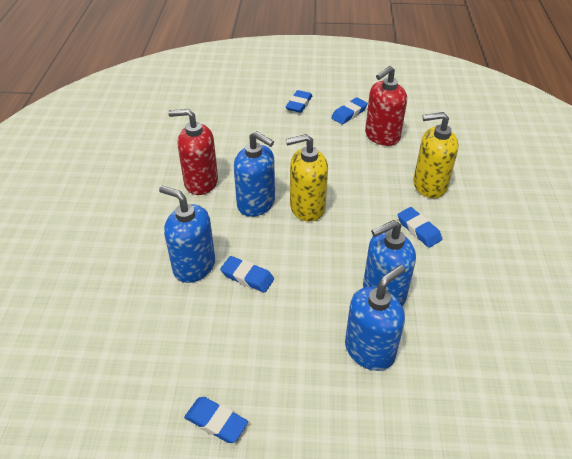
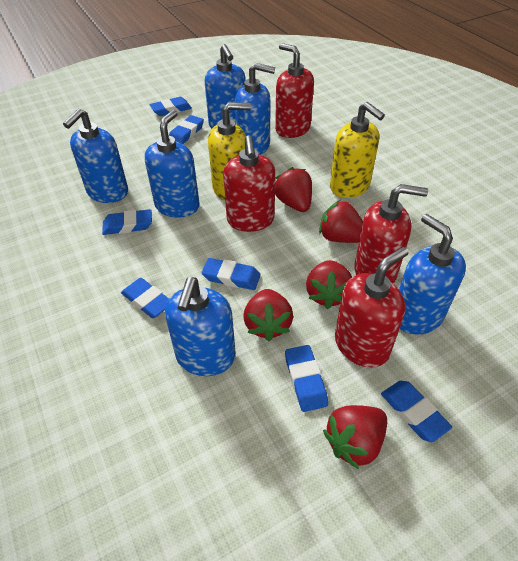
blue eraser: [184,397,248,443] [220,256,274,293] [285,90,312,113] [331,97,368,124] [398,207,442,248] = 5 -> [102,209,152,235] [121,278,169,318] [149,97,192,116] [169,115,204,144] [202,258,261,290] [285,345,328,412] [381,381,452,442] = 7
blue soap dispenser: [159,186,215,283] [234,131,275,217] [345,265,405,371] [363,220,416,306] = 4 -> [63,108,128,203] [144,110,199,218] [165,277,236,376] [205,44,246,129] [235,63,275,155] [399,214,466,335] = 6
red soap dispenser: [168,109,218,195] [365,66,407,146] = 2 -> [223,135,275,232] [275,43,314,138] [335,247,408,368] [355,184,428,284] = 4
red strawberry: none = 0 -> [243,289,293,341] [275,167,312,212] [306,260,352,309] [319,200,363,243] [323,405,387,469] = 5

